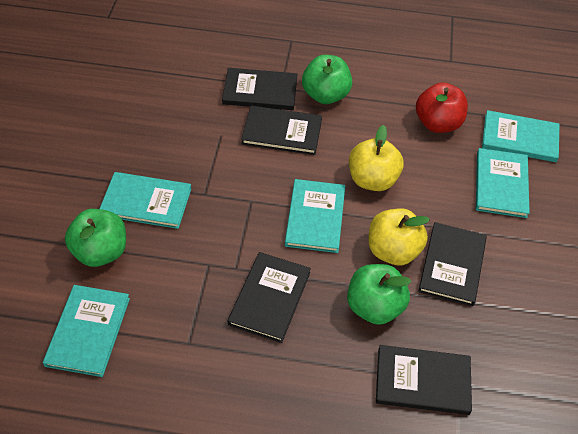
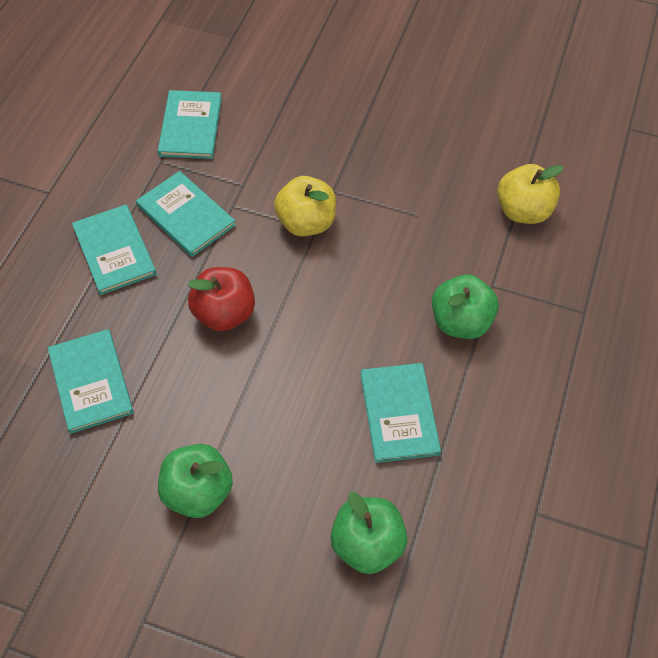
black book: [222,68,297,110] [228,252,311,343] [241,106,322,155] [376,345,472,415] [418,222,487,306] = 5 -> none = 0

